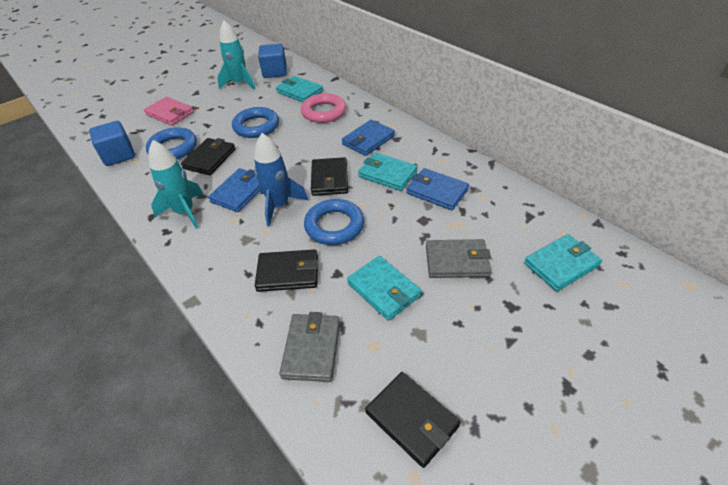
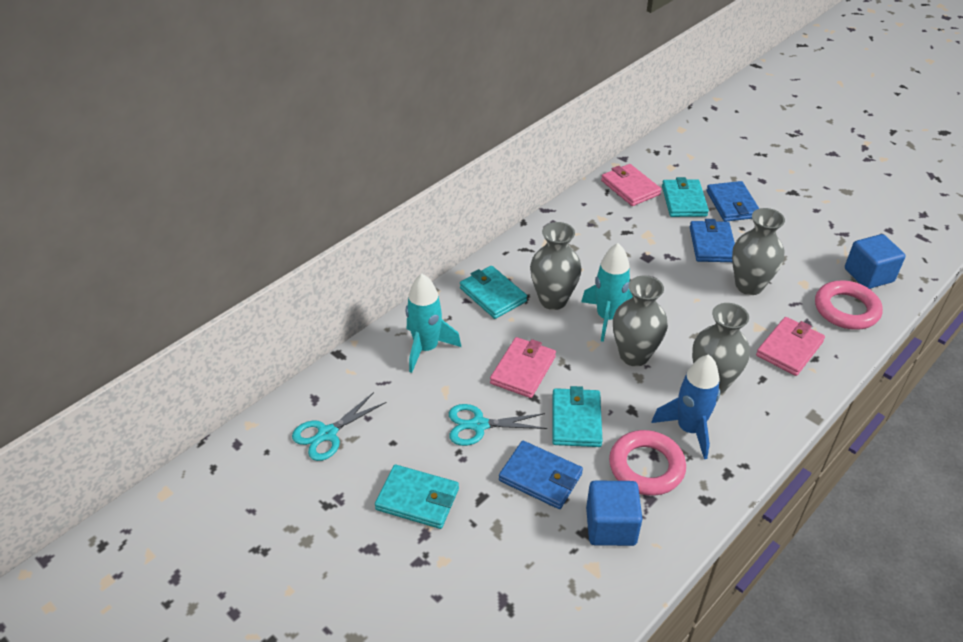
black wallet: [181,138,236,175] [255,249,318,292] [311,157,348,196] [365,372,460,468] = 4 -> none = 0
blue ring: [146,127,197,159] [232,107,279,138] [304,199,364,245] = 3 -> none = 0
grey vase: none = 0 -> [530,222,582,310] [613,275,668,367] [692,303,750,394] [732,208,785,295] = 4
grey wallet: [279,312,340,382] [426,239,492,278] = 2 -> none = 0
pink ring: [301,93,346,123] = 1 -> [609,430,686,496] [815,280,883,330] = 2
pink wallet: [144,97,194,126] = 1 -> [490,337,556,398] [601,164,661,206] [756,317,825,376] = 3
turquoise scissors: none = 0 -> [292,392,387,461] [449,404,547,446] = 2

